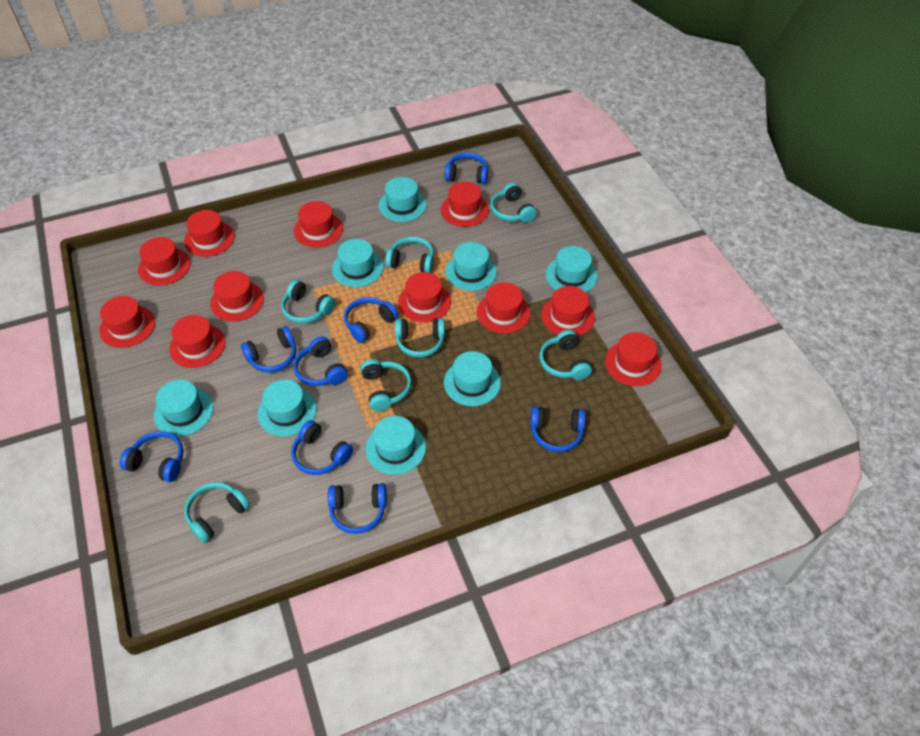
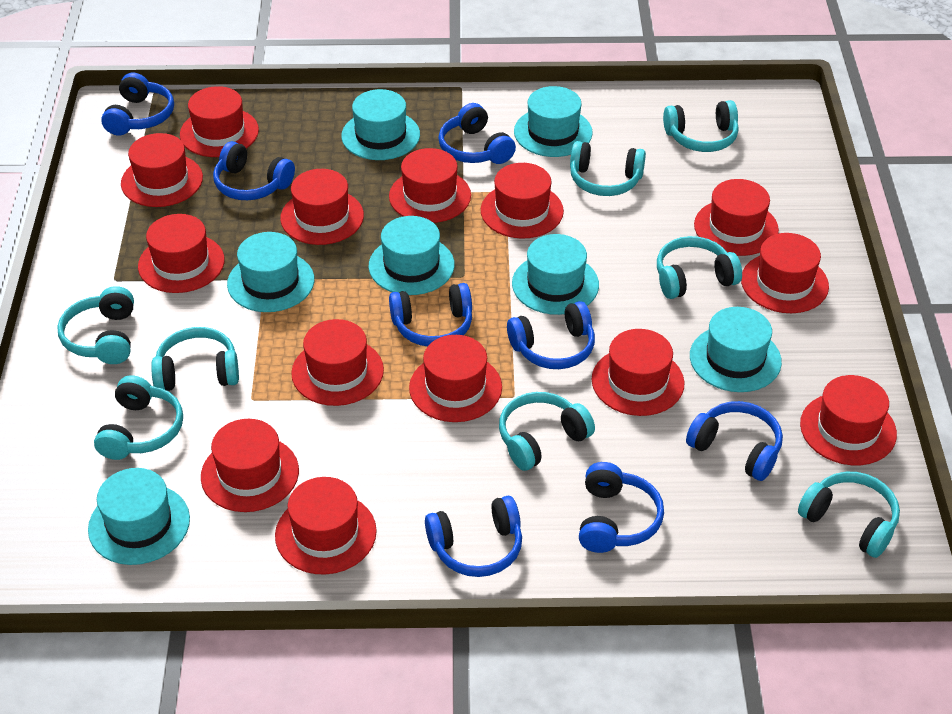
red hat: [99,296,155,348] [138,237,190,286] [169,315,226,368] [184,210,235,257] [210,271,264,321] [294,201,343,248] [398,272,451,322] [441,182,489,227] [477,282,530,333] [541,286,595,336] [605,332,662,386] = 11 -> [121,133,203,207] [138,214,225,293] [180,86,259,157] [201,419,299,512] [275,477,377,575] [280,169,364,245] [291,319,384,406] [389,148,471,223] [409,335,502,422] [481,163,564,239] [592,329,685,416] [694,179,779,256] [741,233,829,313] [800,375,897,465] = 14
turquoise hat: [154,380,214,436] [258,380,317,436] [332,239,383,287] [365,416,426,475] [379,177,427,222] [444,351,501,406] [445,242,497,291] [546,246,597,292] = 8 -> [88,468,190,565] [227,232,314,312] [341,89,420,160] [369,216,455,295] [512,234,599,315] [514,86,593,157] [690,307,782,392] = 7
turquoise headphones: [184,482,250,543] [281,280,335,324] [361,359,412,411] [385,237,434,273] [395,318,445,357] [490,183,537,223] [539,330,592,380] = 7 -> [57,286,134,364] [94,375,183,460] [151,327,239,391] [499,392,595,471] [570,141,646,196] [657,236,742,299] [663,100,739,152] [798,472,900,558] = 8

